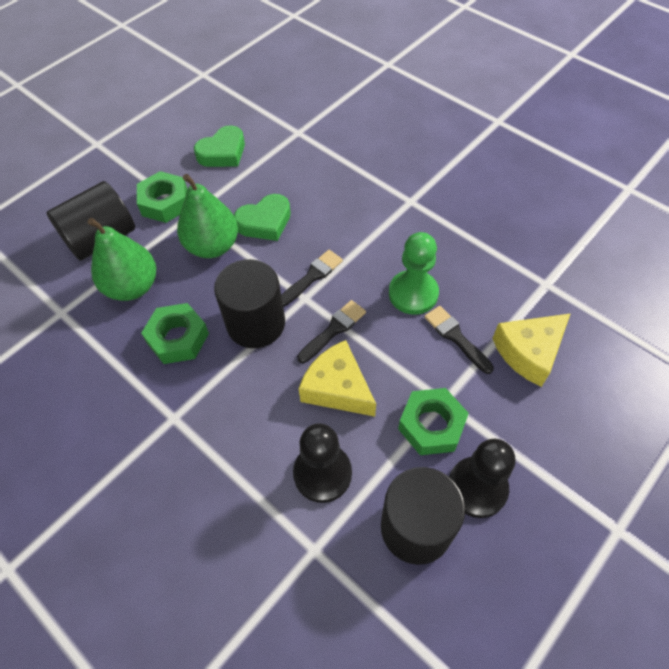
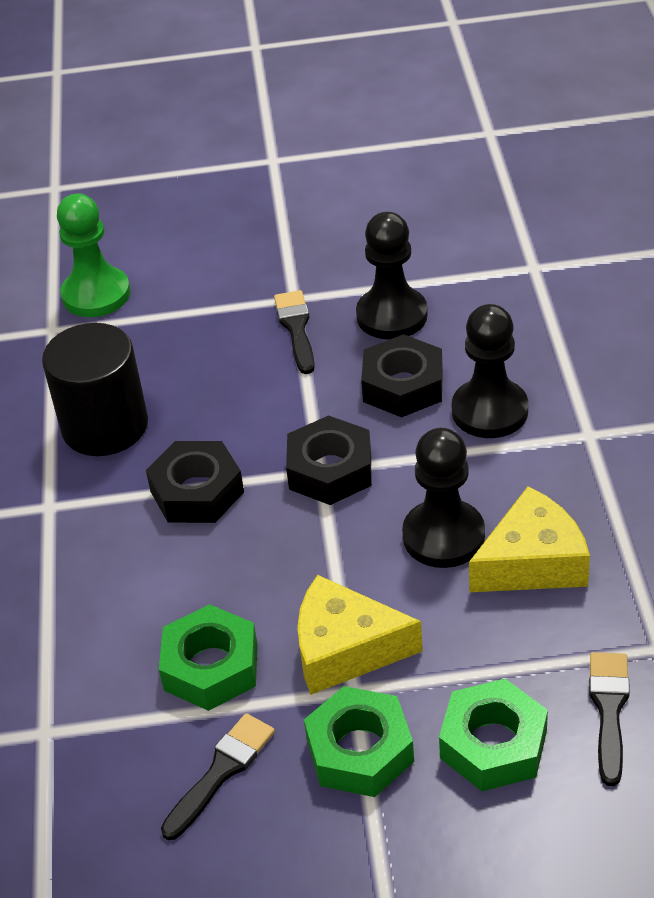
black cylinder: [46,181,135,261] [214,259,285,348] [381,467,465,565] = 3 -> [42,323,148,456] = 1
black nut: none = 0 -> [146,441,244,523] [286,415,372,505] [361,334,443,418] = 3
black pawn: [293,423,352,503] [449,439,515,518] = 2 -> [356,212,428,340] [402,428,485,568] [452,304,528,438] = 3
green heart: [194,125,245,167] [234,194,291,241] = 2 -> none = 0
green pear: [88,218,156,301] [177,174,238,258] = 2 -> none = 0

